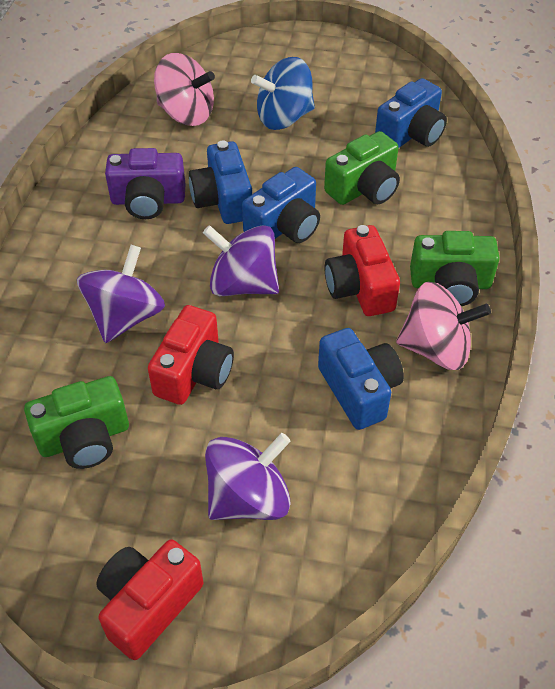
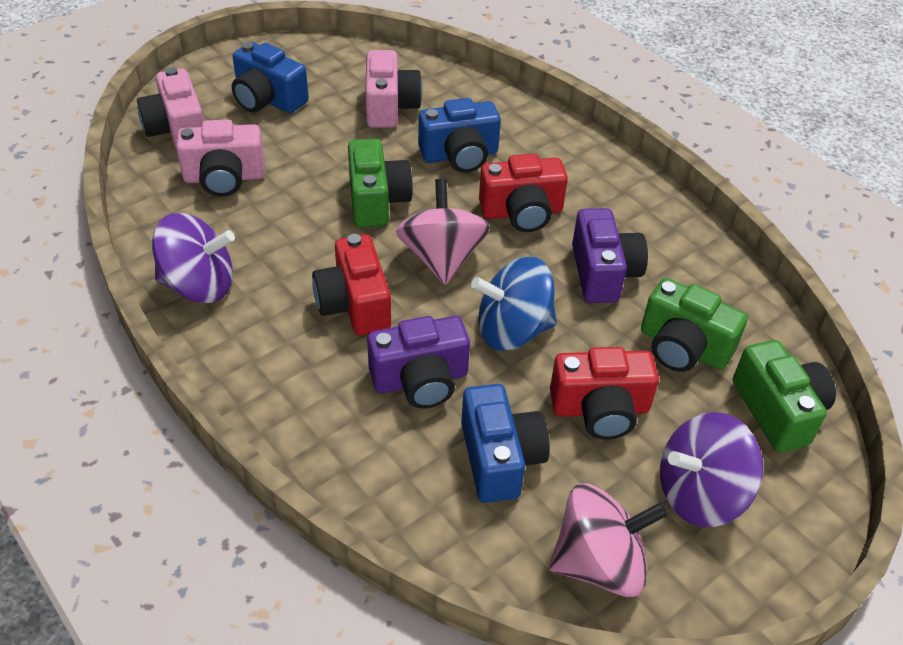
blue camera: [189,140,252,224] [242,167,320,243] [318,328,404,430] [375,78,447,148] = 4 -> [232,42,309,113] [418,98,501,173] [461,384,550,503] = 3
pink camera: none = 0 -> [137,67,204,147] [176,119,265,197] [365,50,423,128] = 3
purple camera: [105,148,185,219] = 1 -> [367,316,470,409] [572,208,648,303] = 2
purple spinning top: [77,245,165,343] [203,225,279,296] [205,433,291,520] = 3 -> [152,213,235,303] [660,412,763,527] = 2

